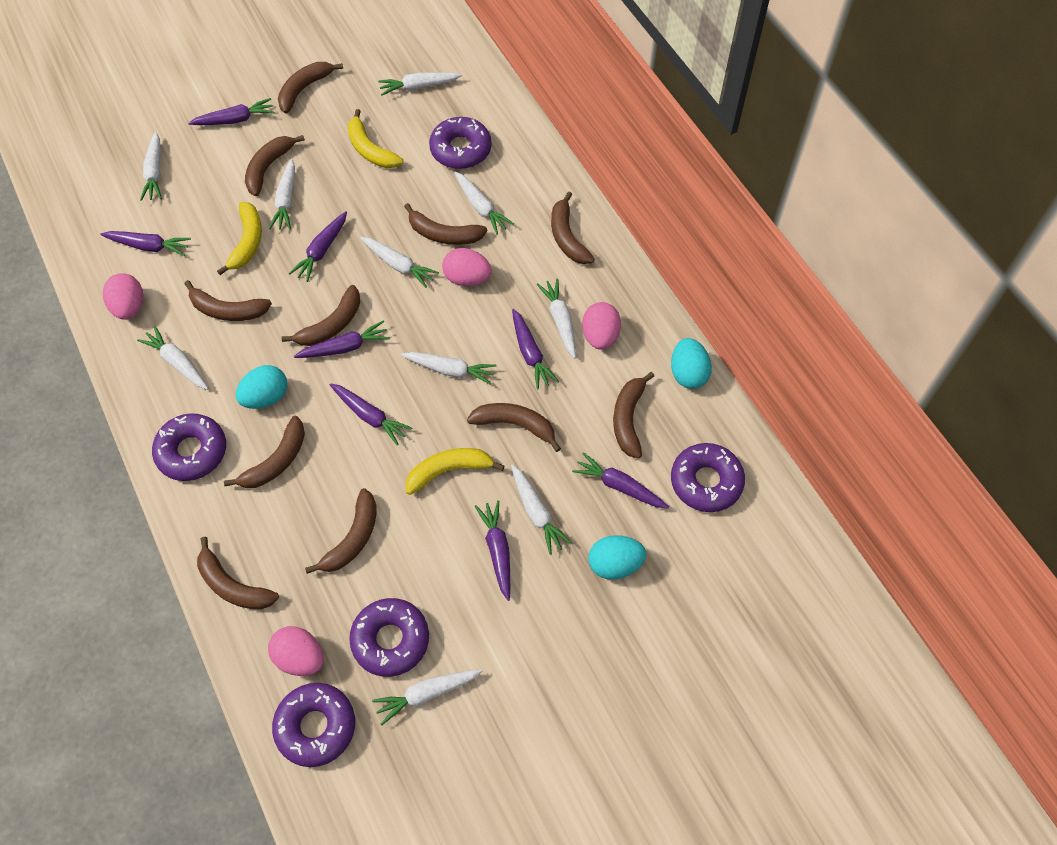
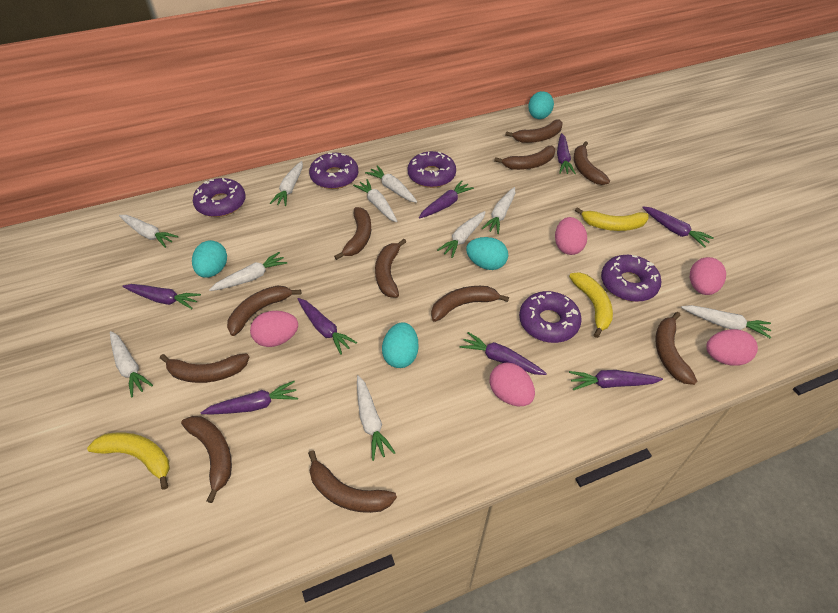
pink egg: [103,273,143,320] [268,626,324,676] [442,248,492,286] [582,302,621,350] = 4 -> [250,311,298,347] [490,363,535,406] [555,217,587,255] [690,257,726,295] [706,329,758,366] = 5
turquoise egg: [236,365,287,409] [589,535,646,580] [671,338,712,389] = 3 -> [192,240,227,278] [382,322,419,368] [466,237,508,270] [528,91,554,119] = 4

